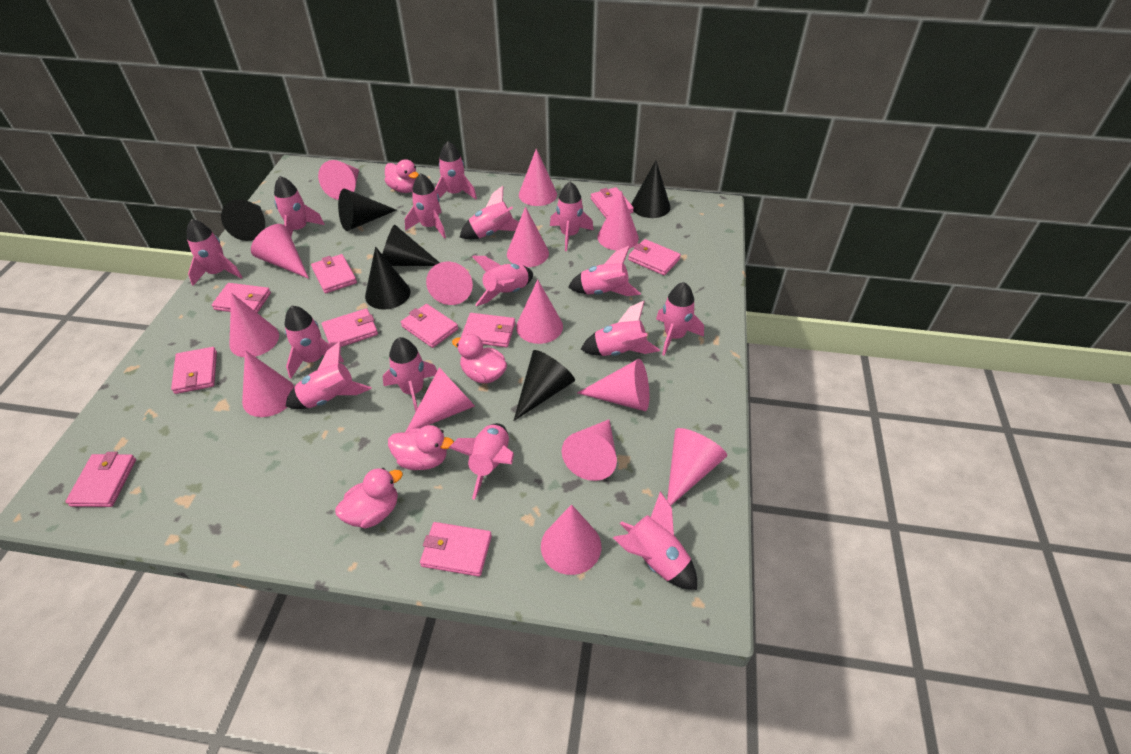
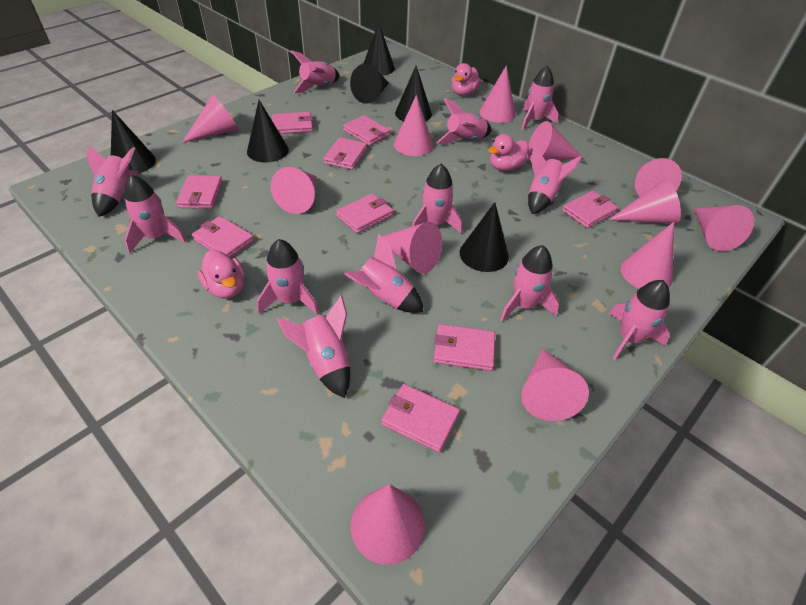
pink cone: [229,293,279,357] [242,350,294,417] [251,224,309,279] [318,160,359,200] [406,367,475,432] [426,262,473,305] [507,206,549,267] [516,279,563,344] [519,149,557,206] [541,504,601,575] [562,419,617,481] [577,359,649,411] [597,191,639,251] [667,428,727,506] = 14 -> [182,94,239,143] [271,167,317,214] [350,484,425,565] [376,222,442,274] [394,95,433,156] [479,65,516,123] [521,348,589,421] [527,121,584,162] [608,179,681,224] [621,222,674,289] [635,158,682,197] [694,205,754,251] = 12
pink duck: [335,468,403,529] [384,159,419,193] [388,425,454,470] [452,334,507,383] = 4 -> [198,250,245,299] [452,63,481,96] [488,134,529,171] = 3
pink rocket: [187,219,242,286] [274,176,325,237] [284,306,344,379] [286,341,372,409] [382,337,437,412] [405,173,446,239] [435,141,477,199] [449,423,514,500] [460,186,519,240] [472,256,533,306] [550,182,594,251] [568,246,641,296] [581,301,660,356] [613,491,697,590] [656,282,704,356] = 15 -> [86,146,138,217] [124,175,186,253] [257,239,319,315] [277,295,350,398] [291,50,339,93] [344,234,424,313] [412,164,462,233] [436,98,492,144] [500,245,559,321] [521,66,559,130] [528,146,582,214] [609,280,670,360] = 12
pink wallet: [65,452,136,507] [171,347,217,394] [212,283,271,313] [311,254,357,294] [322,308,378,347] [401,304,458,348] [420,522,492,577] [461,313,515,347] [591,187,634,218] [628,239,681,276] = 10 -> [176,175,222,209] [192,216,254,258] [272,112,313,134] [323,137,367,170] [336,193,394,233] [343,115,390,145] [381,384,460,452] [434,324,495,371] [562,191,618,228] = 9

